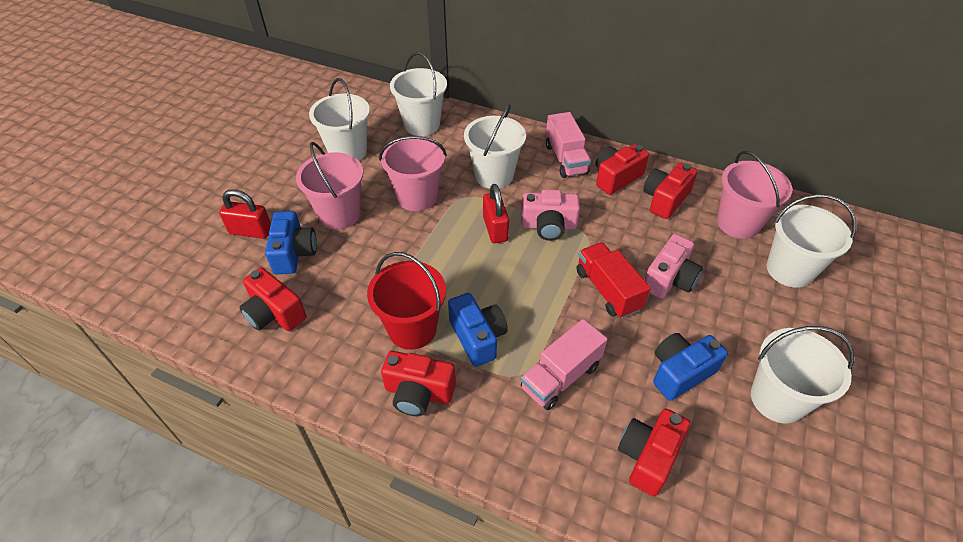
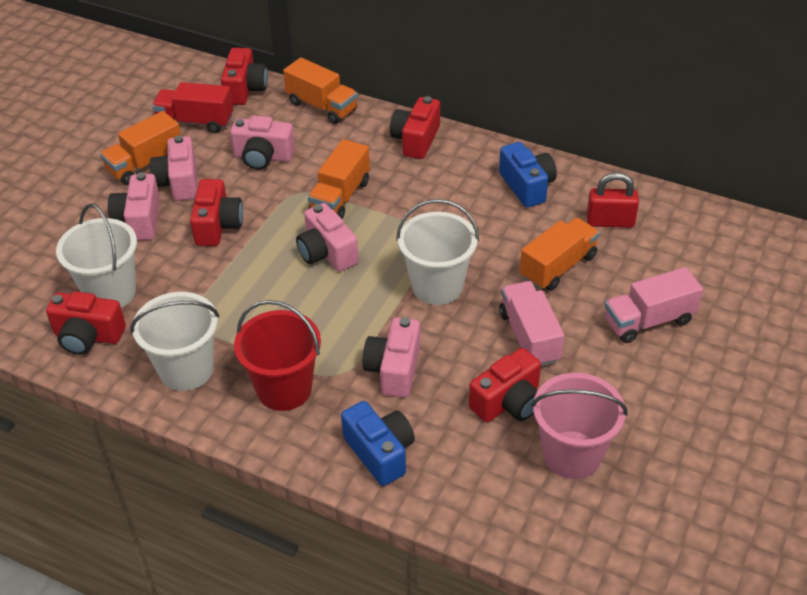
blue camera: [265,211,317,274] [448,293,508,367] [653,333,728,401] = 3 -> [341,401,415,486] [499,142,557,207] = 2
orange truck: none = 0 -> [100,111,181,185] [283,57,357,124] [308,139,370,219] [520,218,600,291] = 4
pink bucket: [296,142,363,230] [379,136,447,211] [717,151,792,239] = 3 -> [531,373,627,479] = 1
pink camera: [521,190,580,241] [645,234,703,299] = 2 -> [108,172,160,240] [150,135,198,201] [230,116,295,170] [296,203,359,272] [363,317,420,397] = 5
red padlock: [219,189,271,239] [483,184,509,243] = 2 -> [587,172,639,228] = 1
white bucket: [309,78,370,161] [390,52,447,136] [464,104,526,188] [751,326,854,424] [767,194,856,288] = 5 -> [56,203,137,308] [130,292,219,391] [396,199,479,305] = 3

